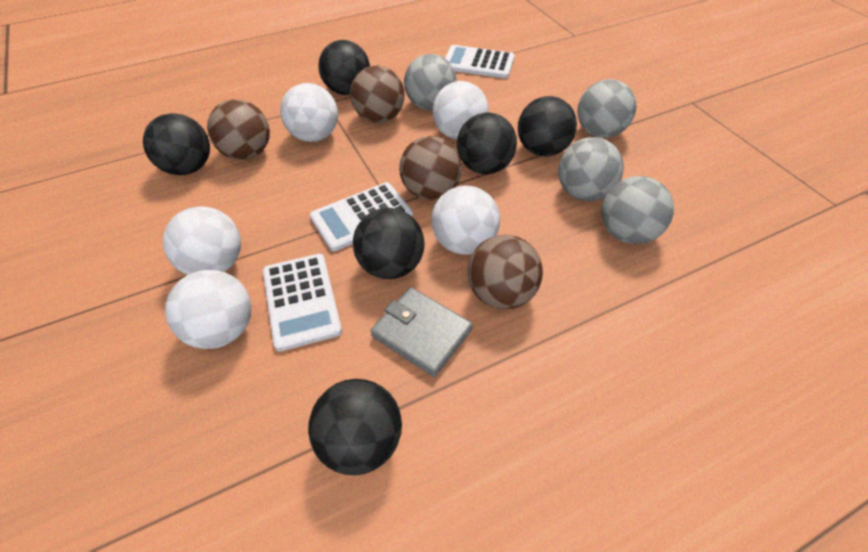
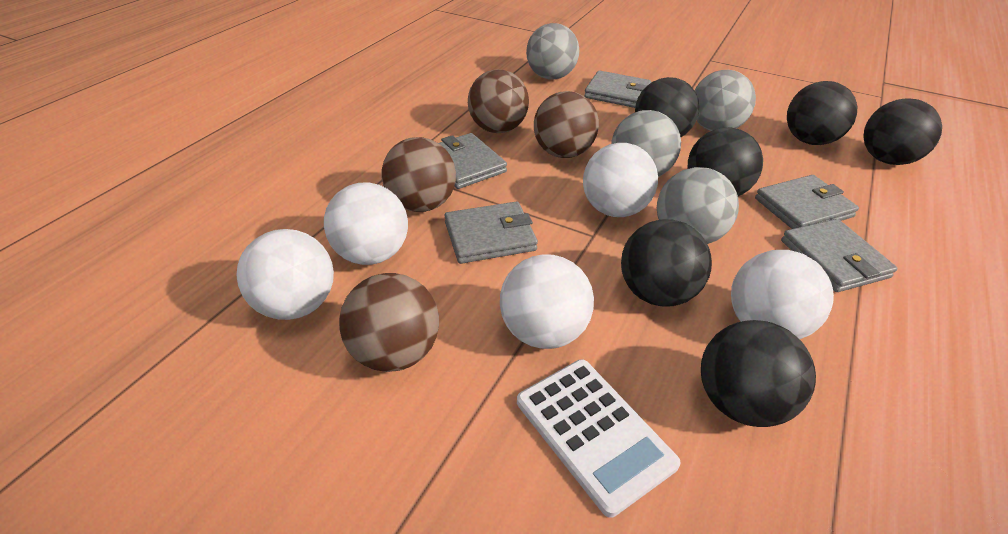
grey wallet: [371,287,473,377] = 1 -> [439,133,507,189] [444,202,538,264] [584,70,651,108] [755,175,859,229] [781,219,898,292] = 5
white calculator: [263,254,342,352] [310,182,413,251] [445,45,515,78] = 3 -> [517,359,681,518] = 1

